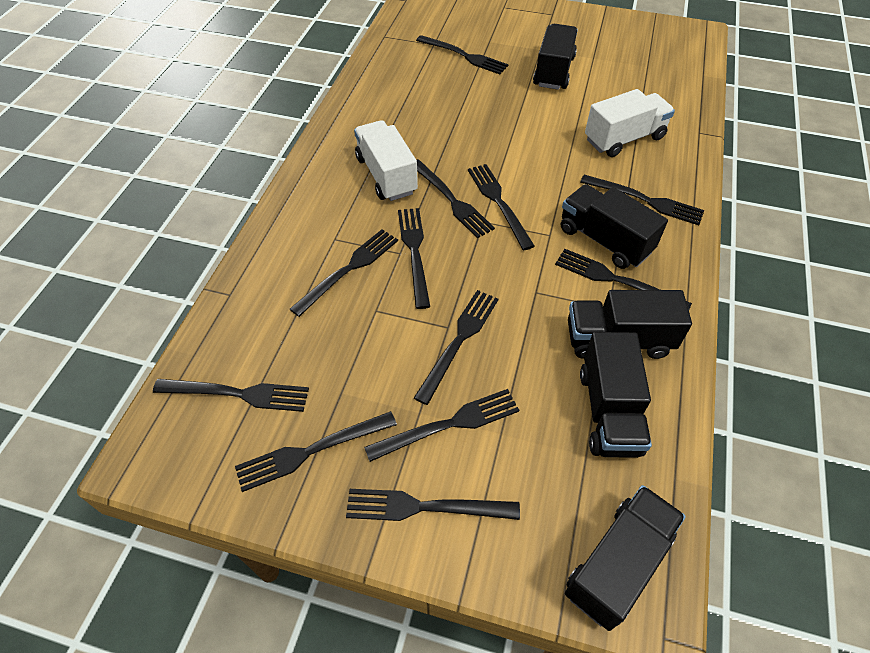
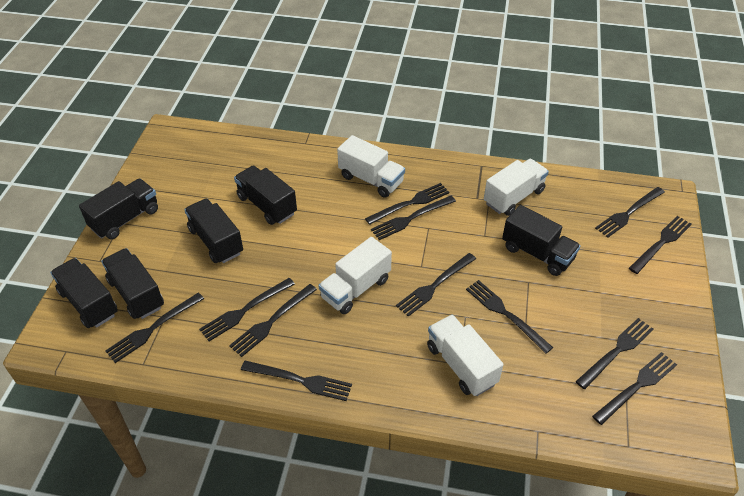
black truck: [533,24,578,90] [561,184,668,269] [565,485,686,631] [568,290,692,359] [580,332,652,458] = 5 -> [50,258,118,328] [79,178,158,239] [101,248,164,319] [184,198,243,263] [234,165,297,225] [502,205,581,276] = 6
white truck: [354,120,418,201] [585,89,675,157] = 2 -> [318,237,392,314] [337,135,405,198] [427,314,504,396] [484,159,549,216] = 4

